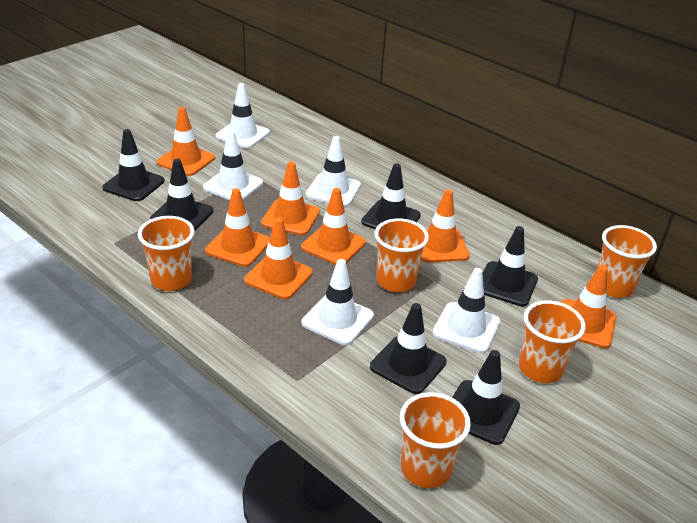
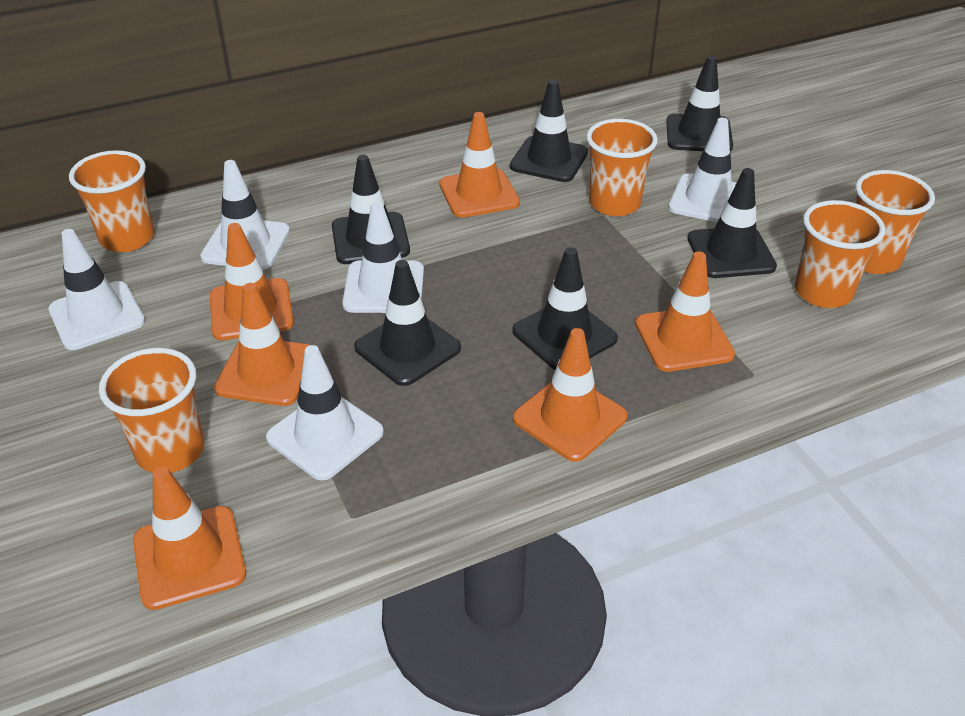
orange traffic cone: [157,107,215,176] [205,188,270,267] [244,218,313,299] [261,161,320,235] [301,188,366,265] [421,189,470,263] [561,265,616,348] = 7 -> [133,467,246,610] [210,223,294,340] [214,283,310,406] [439,112,520,218] [513,328,627,462] [635,251,735,372] = 6

